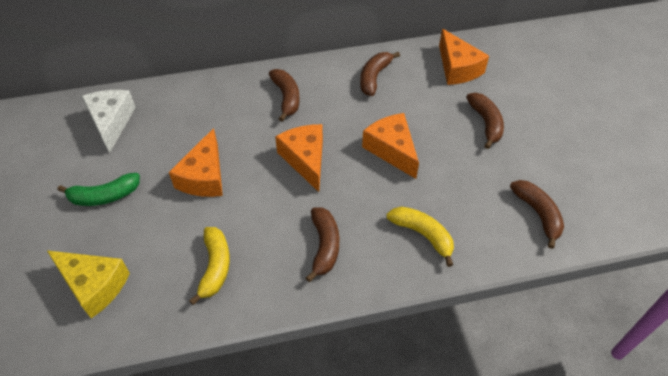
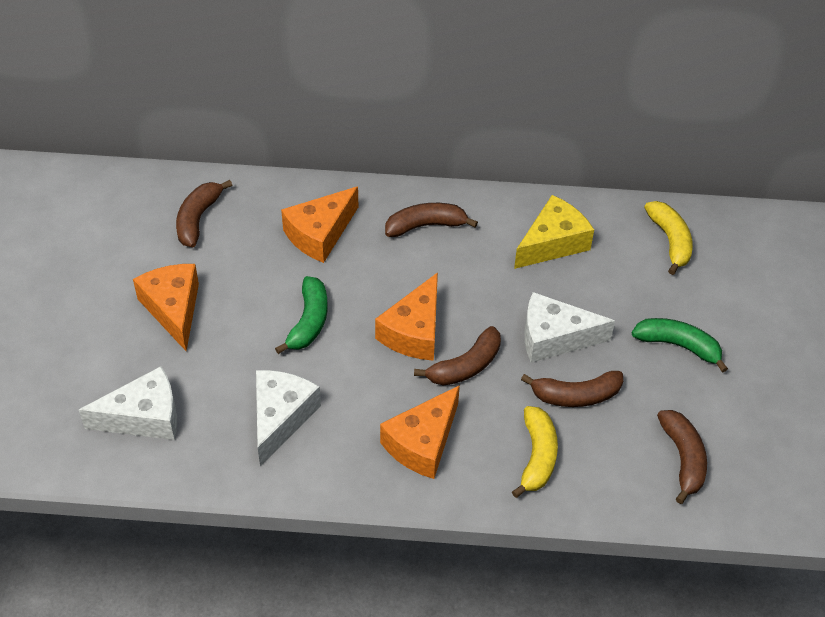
green banana: [58,173,140,206] = 1 -> [275,276,327,354] [632,318,728,373] = 2
white cheese: [82,90,136,153] = 1 -> [79,366,177,440] [256,370,321,466] [525,292,615,363] = 3

